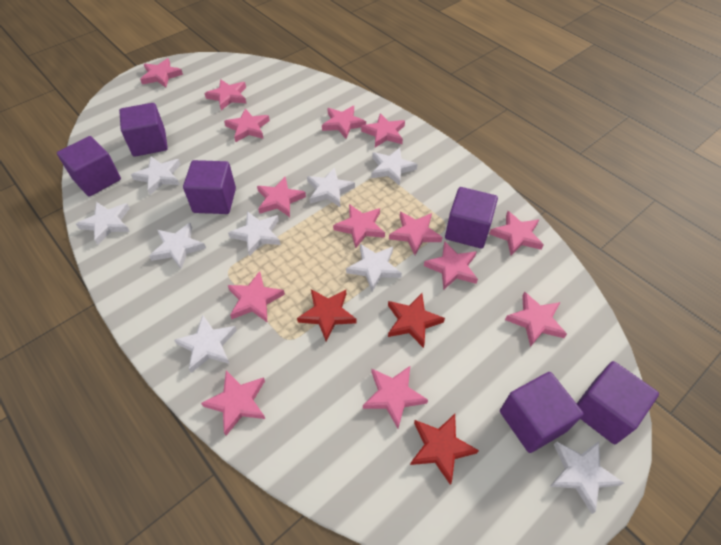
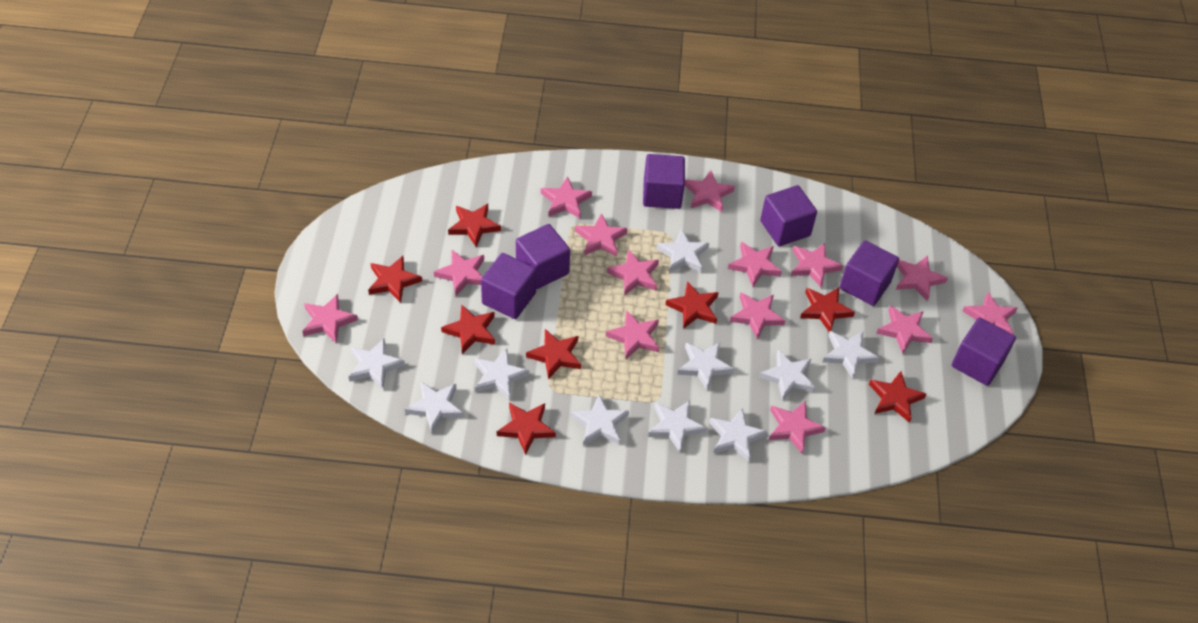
red star: [297,289,357,341] [388,293,445,348] [410,414,479,485] = 3 -> [368,256,422,303] [441,304,495,354] [448,204,501,247] [497,403,556,455] [526,329,581,380] [665,281,719,329] [800,288,855,332] [869,371,926,423] = 8
white star: [76,202,130,245] [131,157,181,195] [149,223,206,269] [174,315,237,373] [228,211,281,256] [307,168,355,207] [346,244,402,291] [371,148,417,186] [550,441,624,514] = 9 -> [349,338,405,389] [405,381,464,433] [474,349,529,400] [571,395,629,446] [648,400,706,452] [656,229,709,273] [677,342,734,391] [709,407,767,462] [759,350,816,401] [823,331,879,379] = 10

